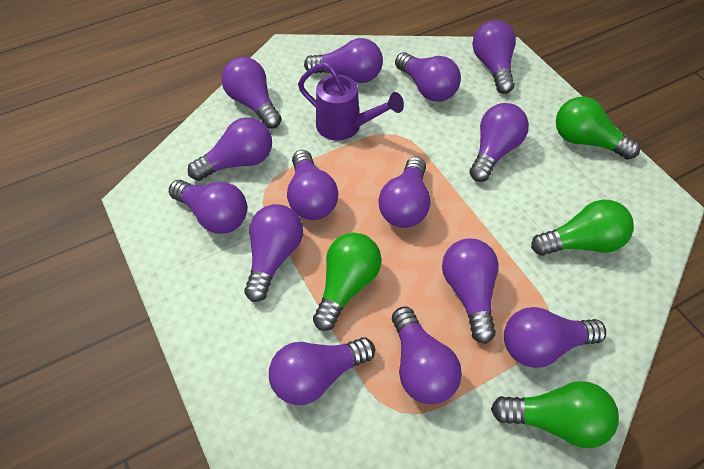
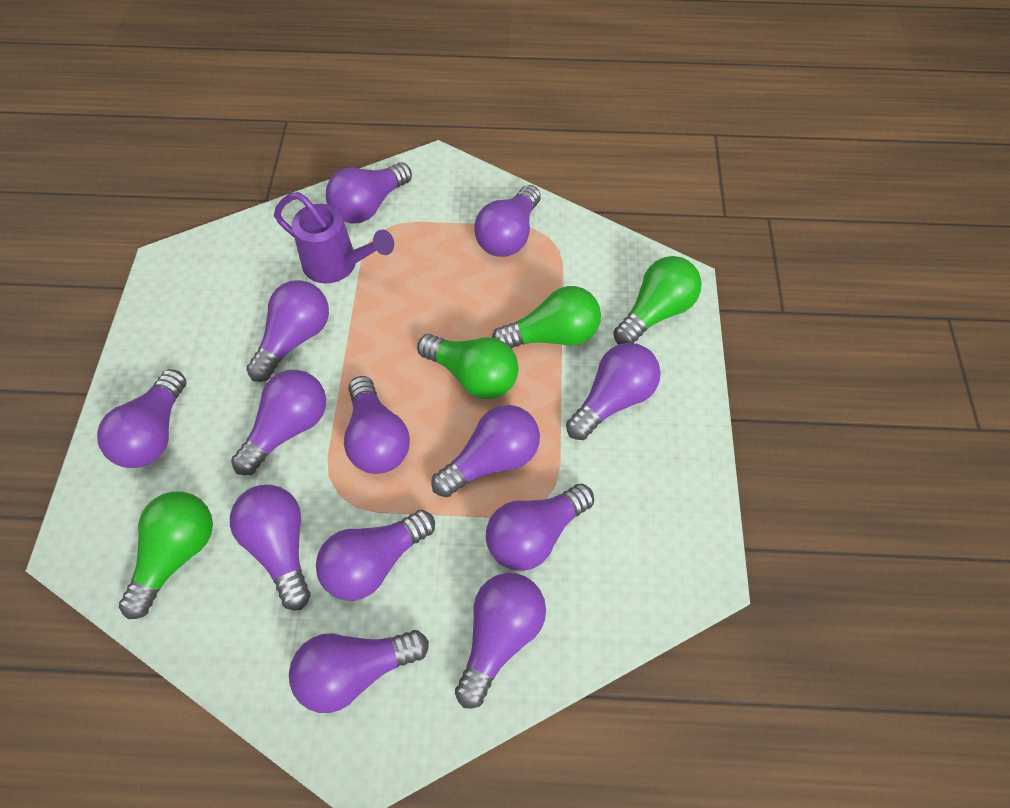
purple light bulb: [169,180,247,234] [188,117,272,181] [221,57,282,129] [244,204,303,302] [269,337,375,405] [287,150,338,220] [304,38,383,83] [379,157,430,228] [392,306,462,404] [395,52,461,102] [442,238,499,344] [470,103,529,182] [472,20,516,94] [504,307,606,368] = 14 -> [97,369,186,468] [230,485,311,610] [231,370,326,475] [246,280,329,382] [289,630,429,713] [316,510,435,601] [326,162,412,223] [344,376,410,474] [431,405,540,497] [455,573,546,709] [474,185,541,257] [486,484,594,571] [566,343,661,440] = 13

